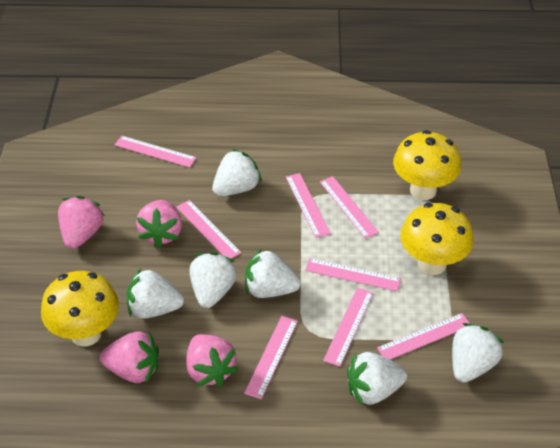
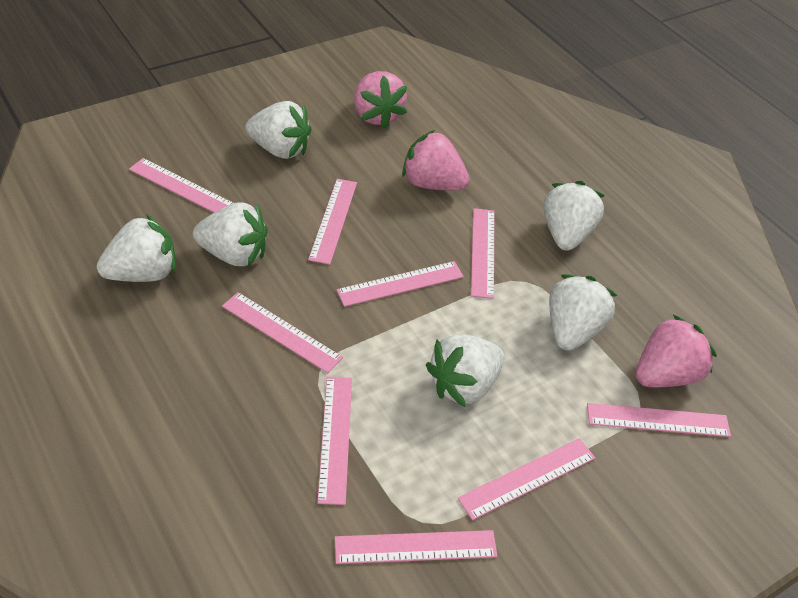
pink ruler: [115,136,196,168] [177,200,241,259] [244,316,298,399] [286,173,331,238] [305,258,401,291] [320,176,379,239] [323,288,373,367] [377,313,470,360] = 8 -> [129,158,233,213] [222,292,343,373] [308,179,357,265] [317,377,352,505] [335,530,497,564] [336,261,464,307] [458,438,595,520] [471,208,494,299] [587,403,731,437] = 9
pink strawberry: [58,196,105,249] [99,331,159,384] [136,200,182,248] [187,334,239,387] = 4 -> [354,71,407,129] [402,130,470,191] [636,315,717,387] = 3
yellow mushroom: [41,271,119,347] [393,130,461,200] [400,203,473,275] = 3 -> none = 0

